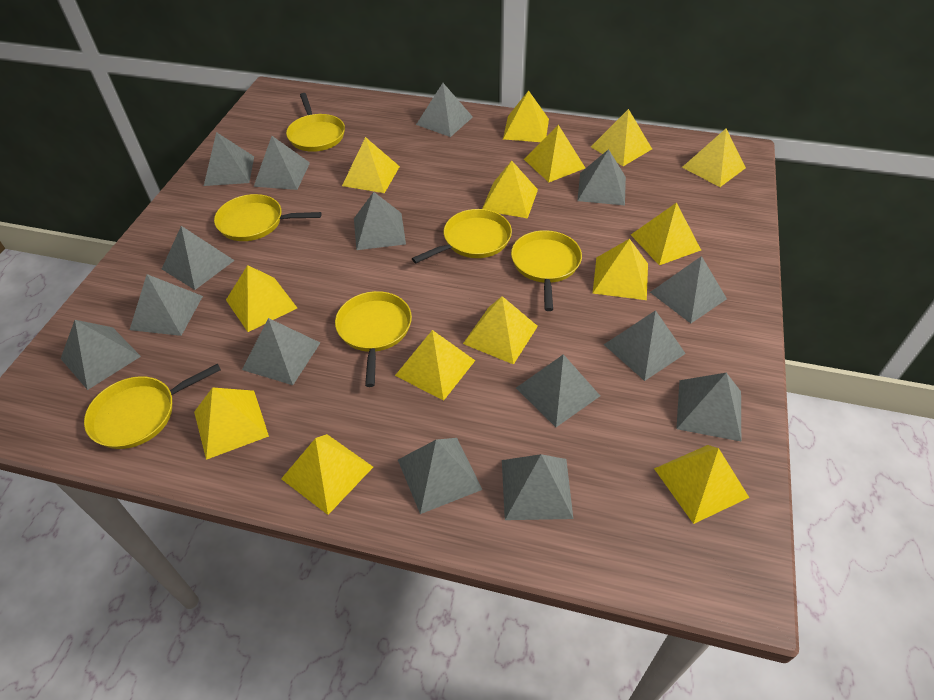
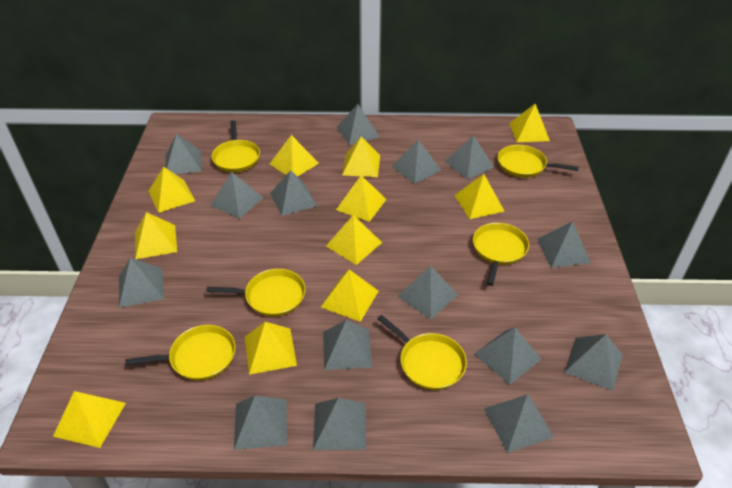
yellow pyramid: [194,387,269,460] [226,265,297,332] [281,434,373,515] [342,137,400,193] [395,330,475,401] [463,296,538,365] [482,161,538,219] [503,90,549,142] [524,125,585,182] [591,109,652,166] [593,239,648,300] [631,203,701,265] [654,445,749,524] [682,129,746,187] = 14 -> [53,391,126,448] [135,212,177,259] [148,167,195,213] [245,322,297,375] [270,135,319,177] [321,269,379,322] [326,215,382,265] [336,175,386,222] [342,136,380,177] [454,174,504,219] [509,104,550,142] = 11

